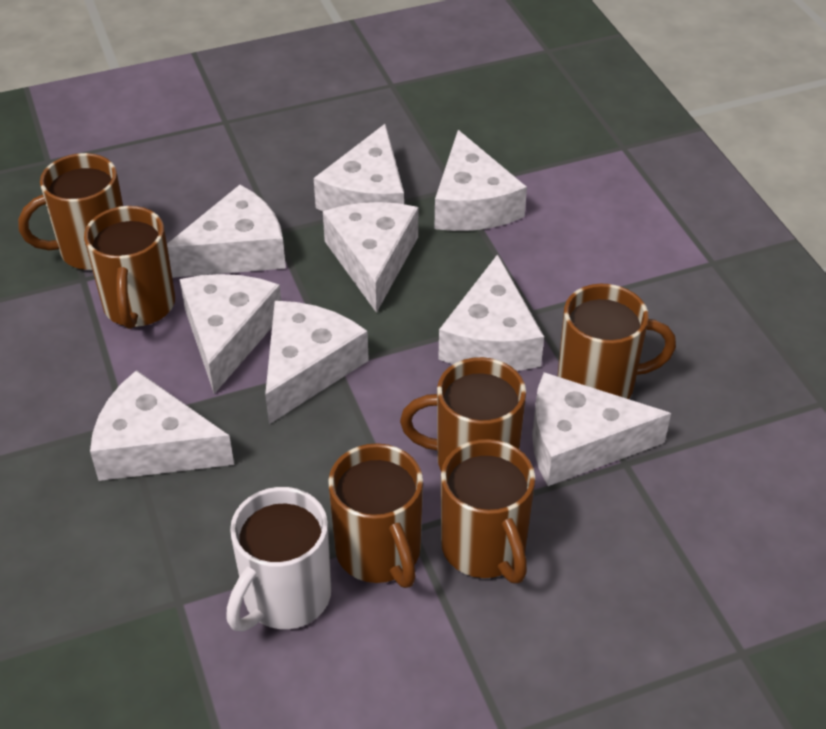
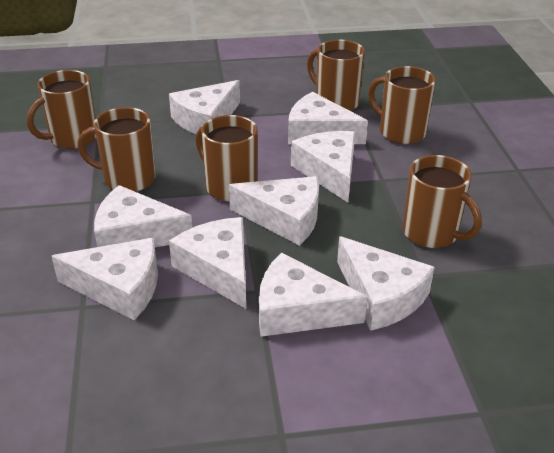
white mug: [226,487,331,631] = 1 -> none = 0

